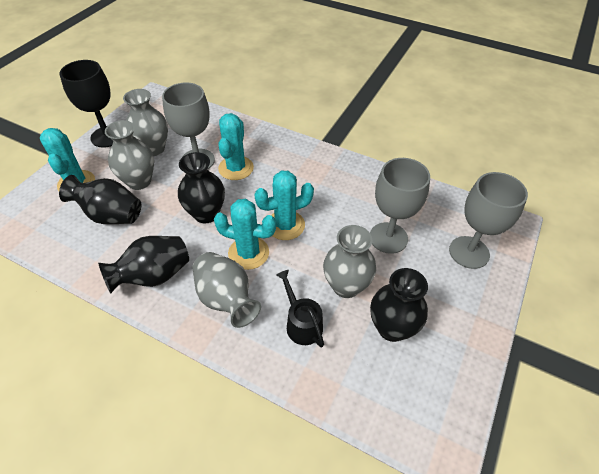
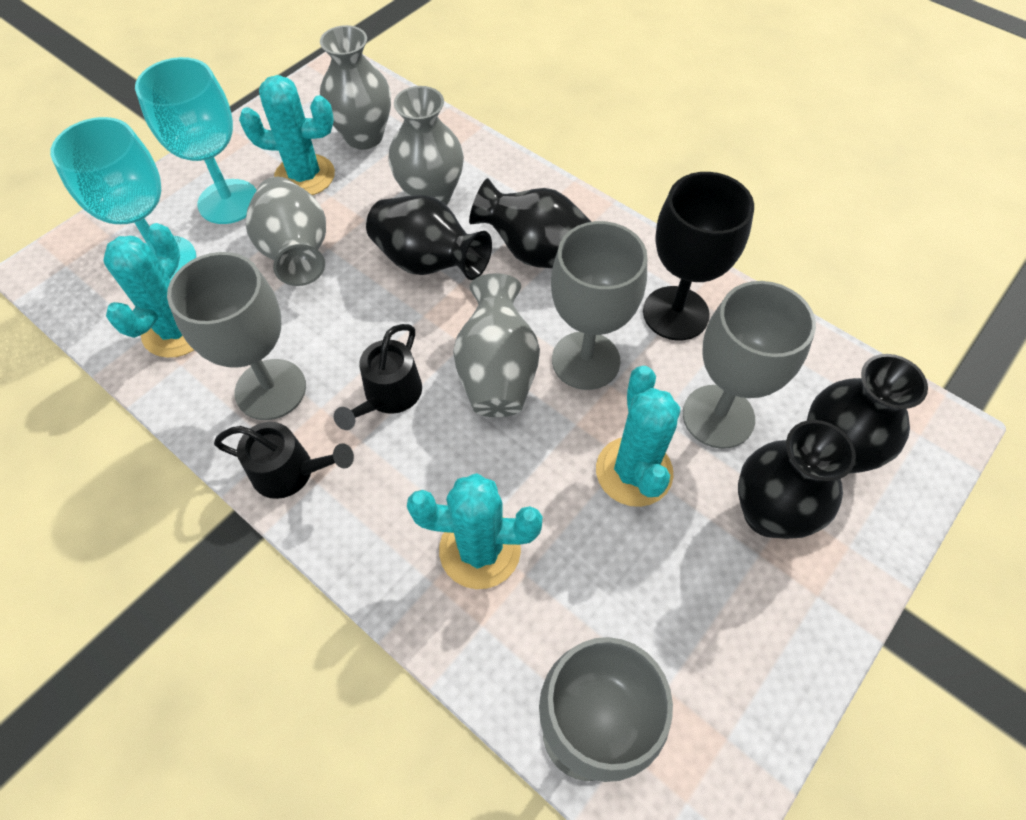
black watering can: [276,270,324,347] = 1 -> [214,422,354,499] [334,324,422,430] = 2
grey goblet: [162,83,215,170] [370,158,430,254] [449,172,528,269] = 3 -> [167,252,306,420] [539,637,673,782] [551,221,647,390] [683,281,816,449] = 4
turquoise goblet: none = 0 -> [50,117,196,280] [135,57,256,224] = 2

